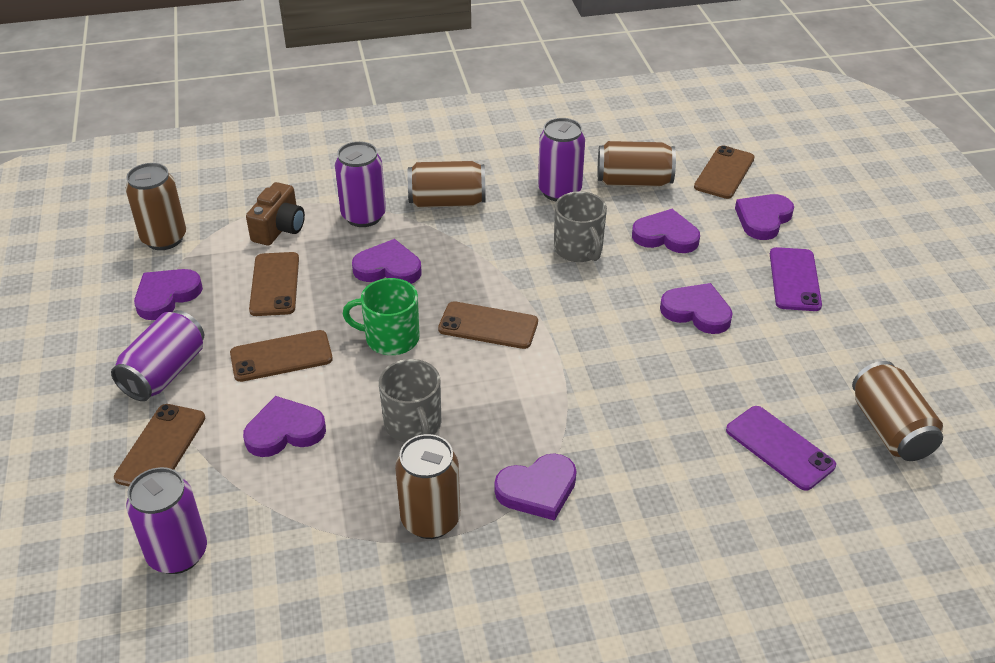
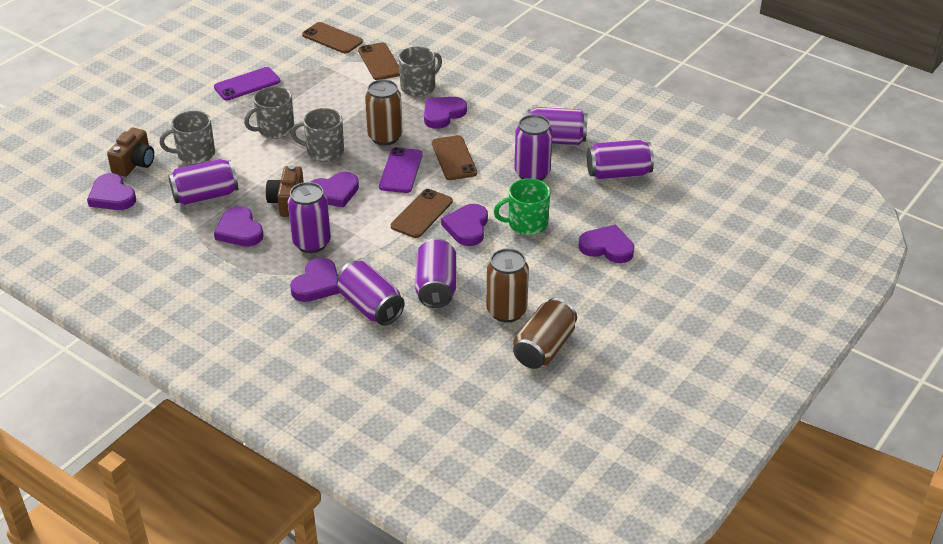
brown camera: [246,182,305,246] = 1 -> [107,127,154,177] [266,165,304,217] = 2
brown can: [125,163,186,250] [395,434,460,539] [408,161,486,208] [598,141,676,187] [852,361,943,461] = 5 -> [365,79,402,145] [487,248,529,323] [513,298,577,369] = 3
brown phone: [114,404,205,487] [230,330,333,382] [249,252,299,316] [438,301,538,349] [694,145,755,199] = 5 -> [302,22,363,53] [358,43,400,80] [391,189,453,238] [432,135,477,180] = 4
grey mug: [379,359,441,442] [554,191,607,262] = 2 -> [160,111,215,164] [244,86,294,139] [291,108,344,161] [399,46,442,97] = 4
purple can: [111,310,204,401] [126,467,207,574] [335,141,386,227] [538,118,585,201] = 4 -> [168,159,238,205] [288,182,331,253] [337,261,405,325] [415,238,456,308] [514,115,553,181] [527,107,588,145] [587,140,654,180] = 7

